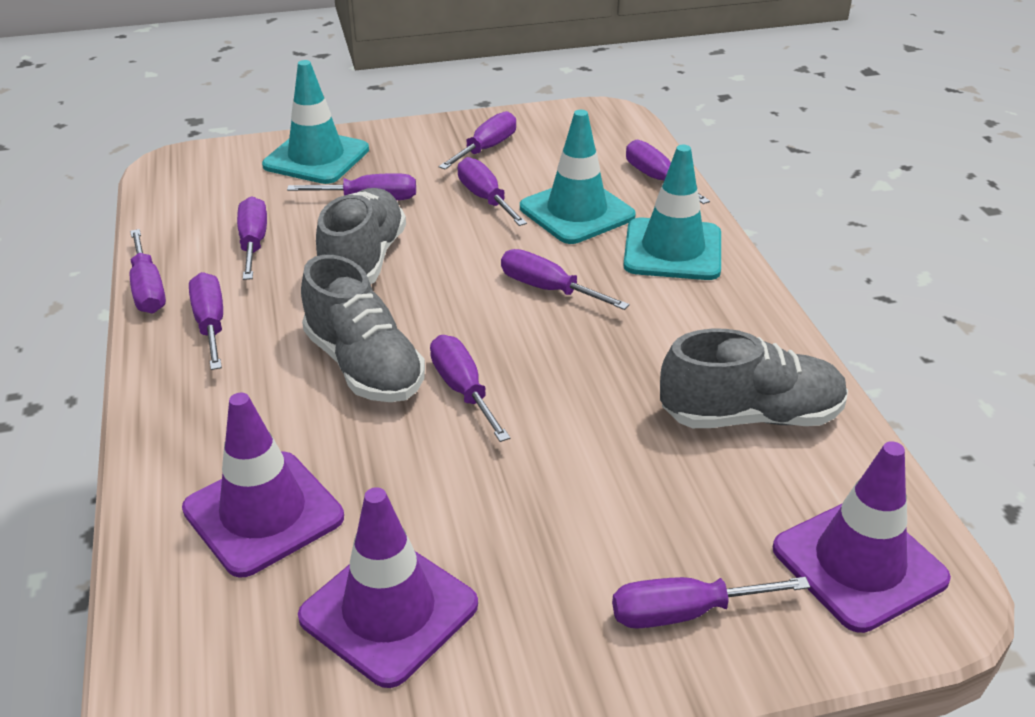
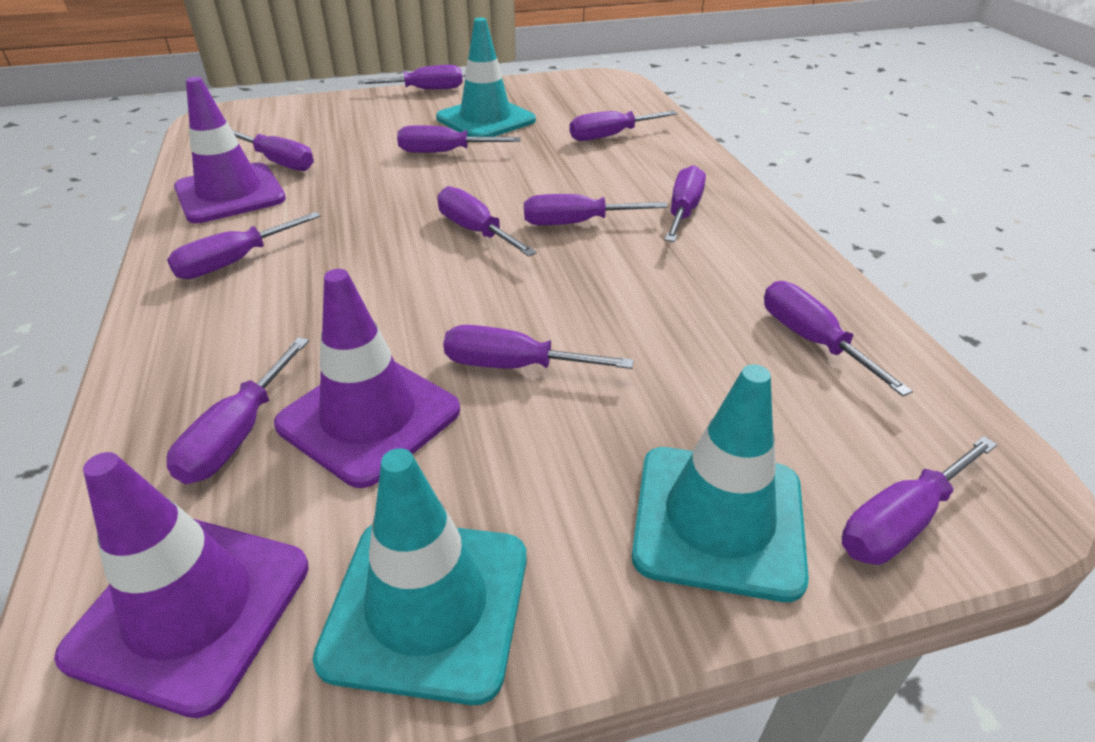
grey shoe: [301,255,425,402] [316,188,406,284] [660,329,848,428] = 3 -> none = 0
purple screwdriver: [130,229,166,313] [189,272,223,370] [237,196,267,280] [287,173,416,200] [430,335,510,442] [439,111,516,169] [458,157,527,226] [501,249,630,310] [612,577,810,629] [626,140,710,204] = 10 -> [167,212,321,279] [167,337,309,484] [232,130,314,171] [358,65,463,90] [397,125,521,153] [437,186,537,257] [443,325,633,369] [524,194,668,225] [570,111,678,141] [665,165,706,242] [764,281,913,396] [841,436,998,565] = 12

